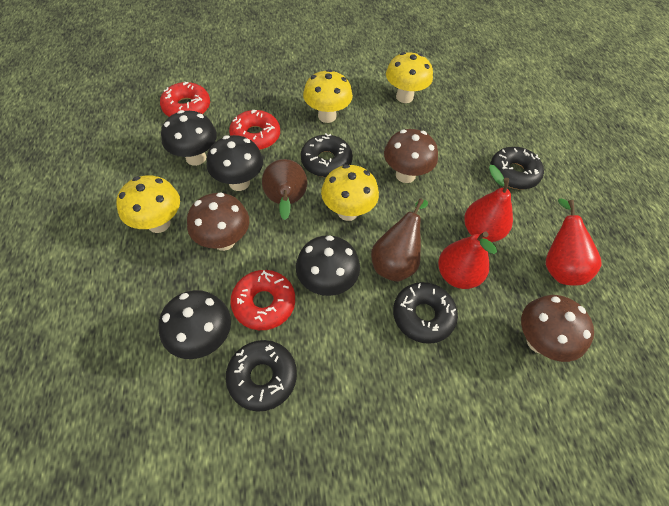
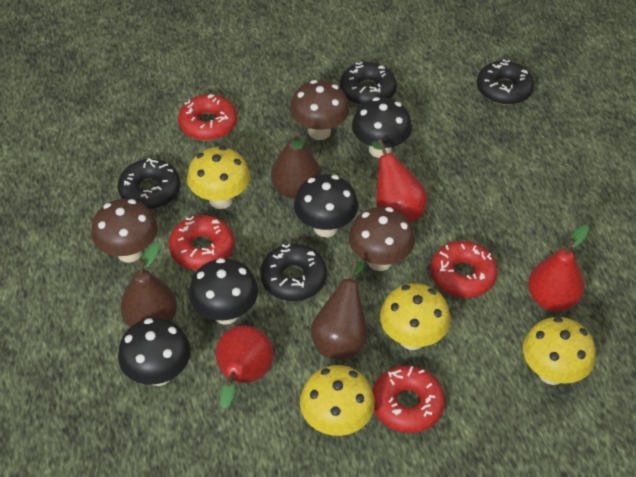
brown pear: [262,159,307,220] [371,198,428,282] = 2 -> [121,243,177,327] [271,131,321,199] [310,262,367,360] = 3
red donut: [160,82,210,117] [229,110,280,150] [230,270,295,330] = 3 -> [169,215,234,270] [178,94,237,141] [372,365,445,433] [431,241,498,298] = 4

